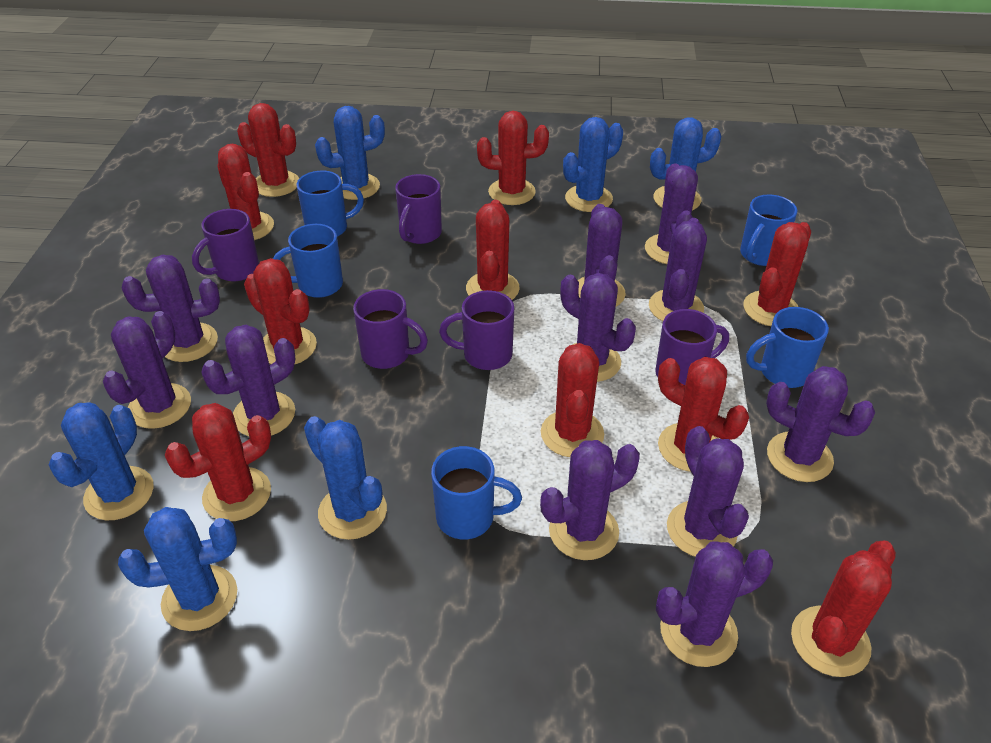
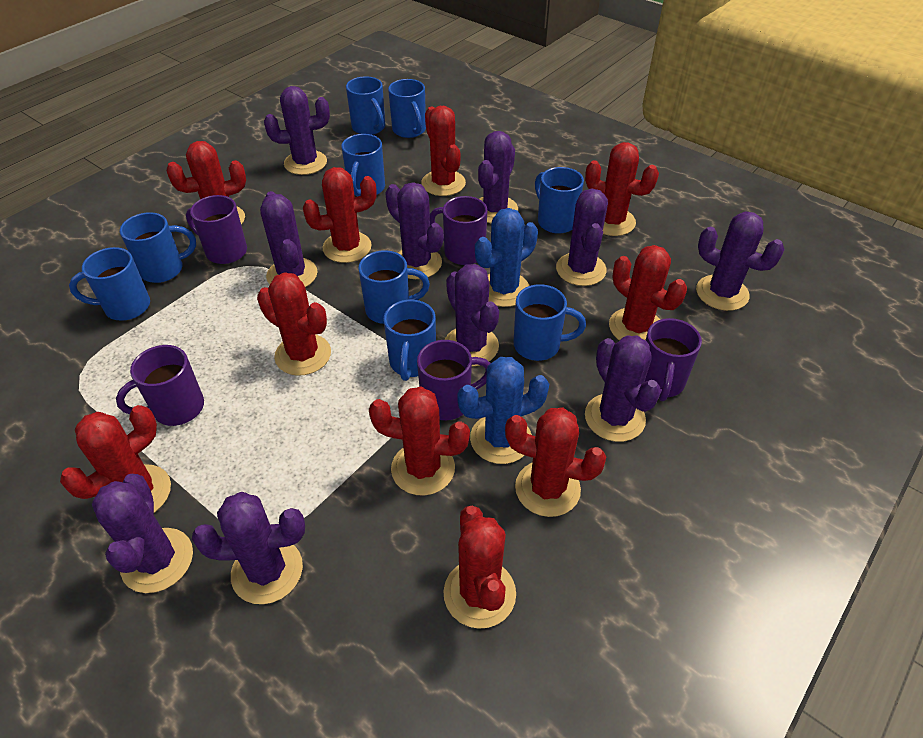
blue cactus: [49,403,154,520] [118,507,237,631] [304,416,387,540] [315,106,385,200] [563,117,623,212] [650,117,721,210] = 6 -> [457,357,549,464] [475,208,538,307] = 2
blue mug: [273,224,343,298] [296,171,364,237] [431,446,522,540] [740,194,798,266] [746,307,829,388] = 5 -> [69,247,150,321] [120,212,196,283] [341,134,385,196] [346,76,385,135] [358,250,430,324] [383,300,436,381] [388,79,426,138] [513,284,586,361] [535,167,584,234] = 9
purple cactus: [103,311,191,429] [122,255,220,362] [201,325,295,436] [540,440,640,560] [560,273,636,382] [578,204,626,307] [645,163,698,264] [649,218,707,321] [656,541,773,667] [667,426,749,557] [766,366,875,482] = 11 -> [92,474,193,593] [192,492,305,604] [260,191,317,287] [264,86,330,175] [385,182,443,279] [444,264,499,366] [478,131,518,223] [556,188,608,286] [585,336,661,442] [696,211,785,311] = 10

